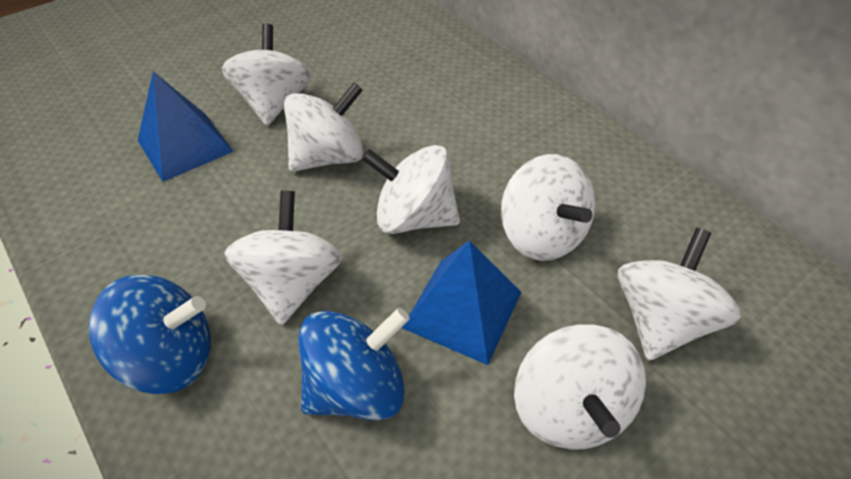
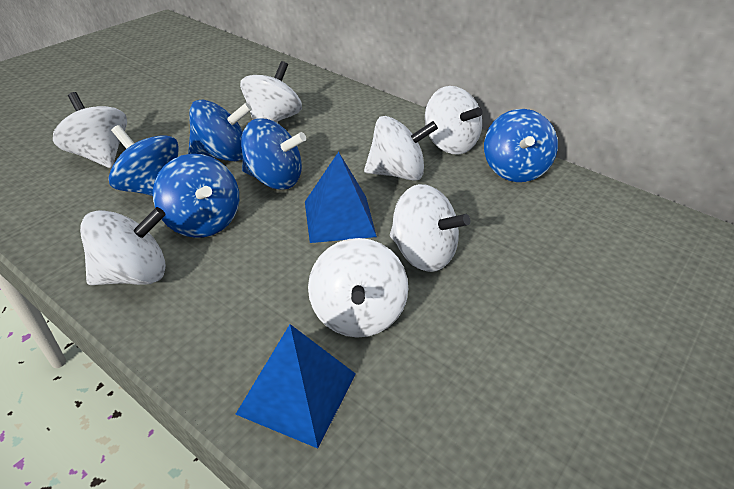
blue spinning top: [89,275,211,394] [298,308,410,421] = 2 -> [109,125,179,196] [153,154,239,238] [188,99,252,162] [241,118,306,190] [484,109,558,182] = 5

